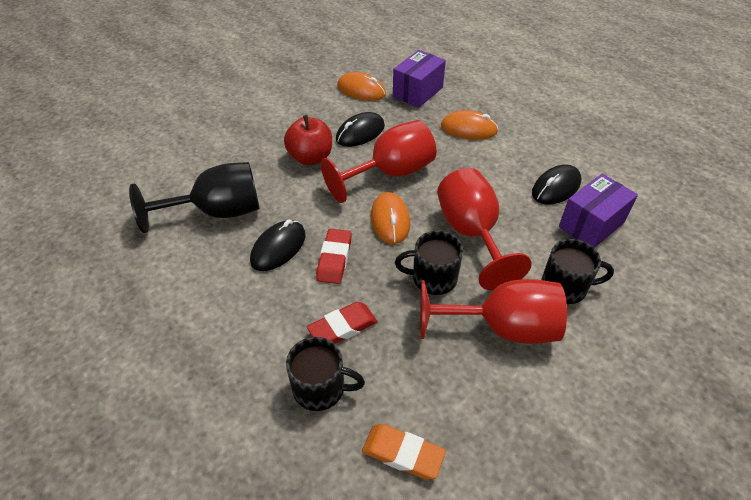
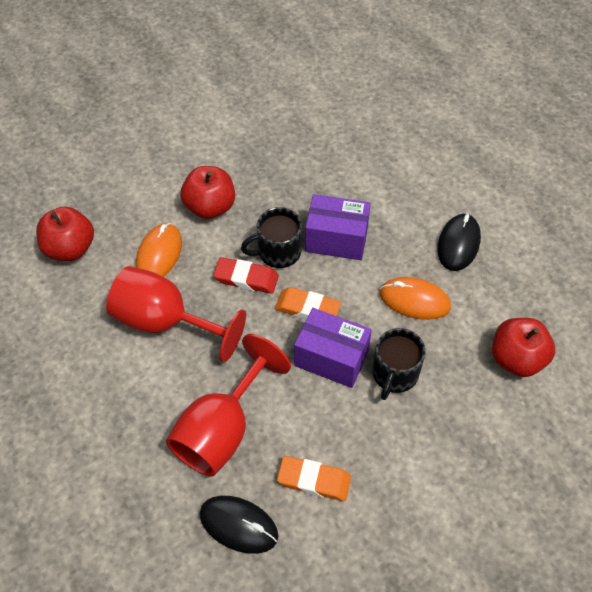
black goblet: [129,162,259,233] = 1 -> none = 0
black mouse: [250,219,306,271] [336,112,385,147] [532,164,581,205] = 3 -> [200,496,278,554] [437,213,481,271] = 2
black mug: [286,337,365,411] [395,230,463,295] [541,239,614,304] = 3 -> [241,207,302,268] [372,328,426,400] = 2
orange eraser: [362,424,446,479] = 1 -> [275,287,341,320] [277,456,351,501] = 2
orange mouse: [337,72,386,101] [371,192,410,244] [441,110,499,140] = 3 -> [136,223,182,277] [380,277,451,320] = 2
red apple: [284,115,332,165] = 1 -> [36,207,94,261] [180,166,235,219] [492,318,555,377] = 3
red eraser: [307,302,377,344] [316,229,352,284] = 2 -> [213,257,279,294] = 1
red goblet: [321,120,436,203] [420,279,567,344] [437,168,532,290] = 3 -> [106,266,246,362] [166,334,291,477] = 2

